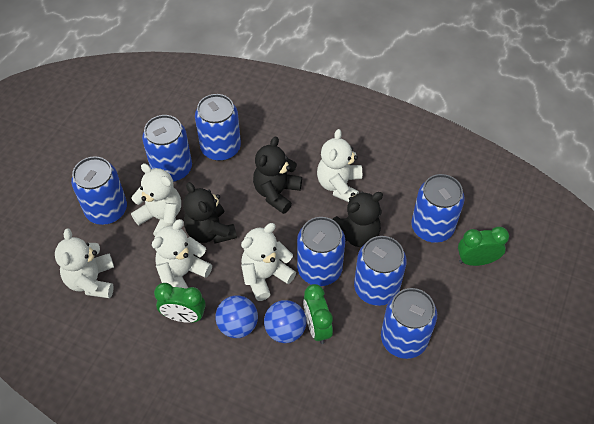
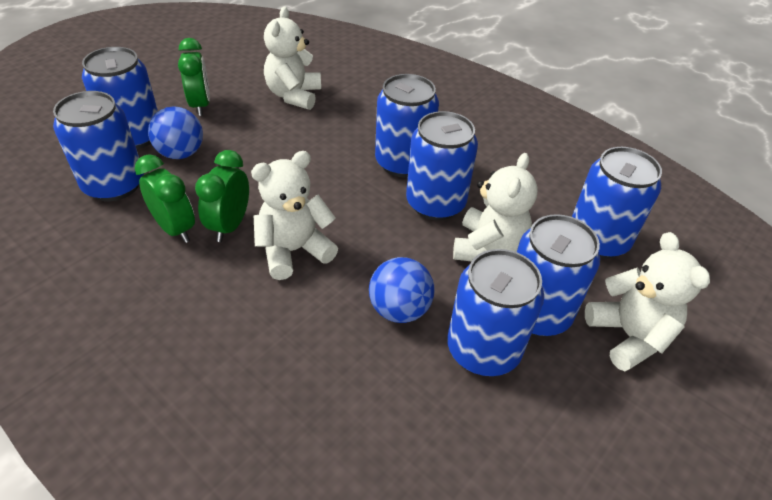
black teddy bear: [183,182,237,244] [253,136,302,214] [332,192,383,247] = 3 -> none = 0
white teddy bear: [55,228,114,298] [131,164,181,236] [152,219,212,289] [241,223,296,301] [317,129,362,202] = 5 -> [251,151,338,280] [264,7,321,110] [453,153,538,262] [585,232,710,371] = 4

